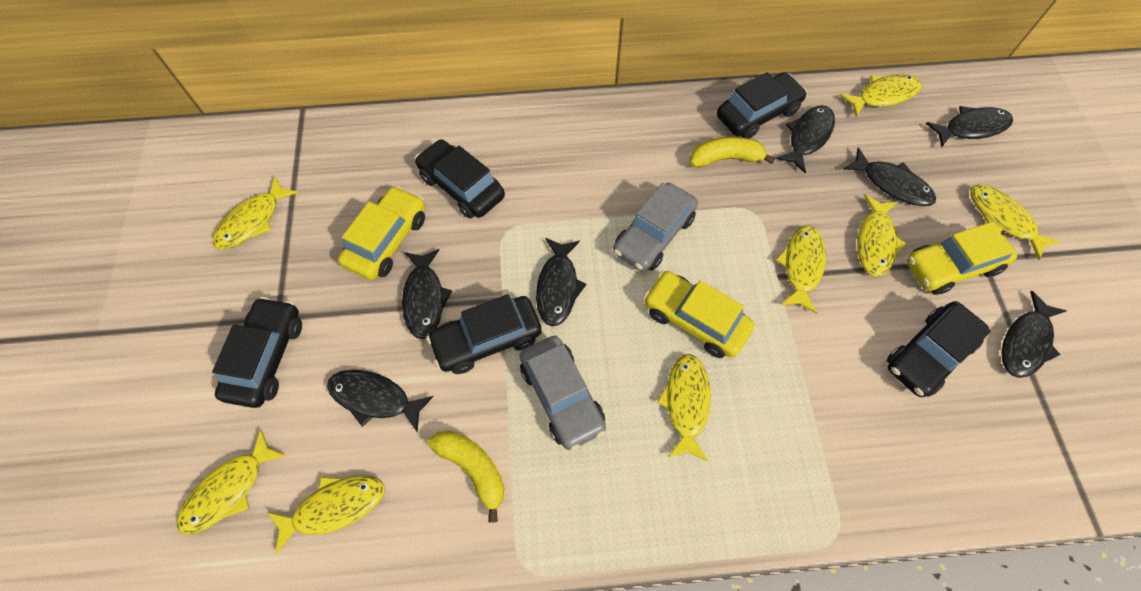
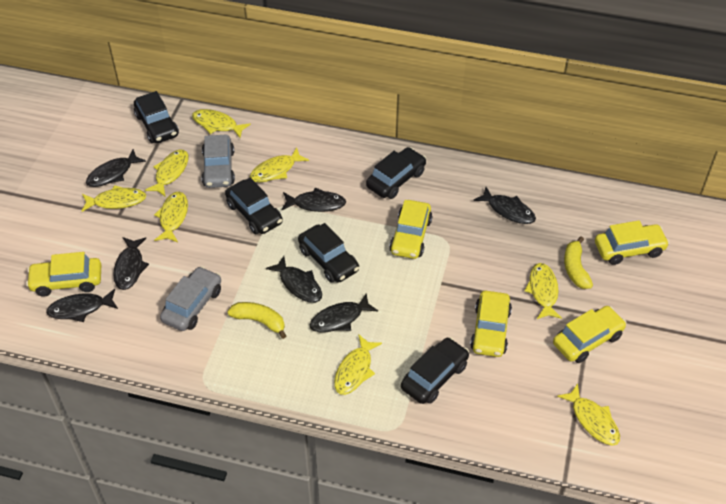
yellow car: [338,186,425,280] [644,271,755,358] [906,222,1017,295] = 3 -> [26,252,101,297] [389,200,432,259] [470,291,512,357] [553,306,627,363] [595,220,670,265] = 5

